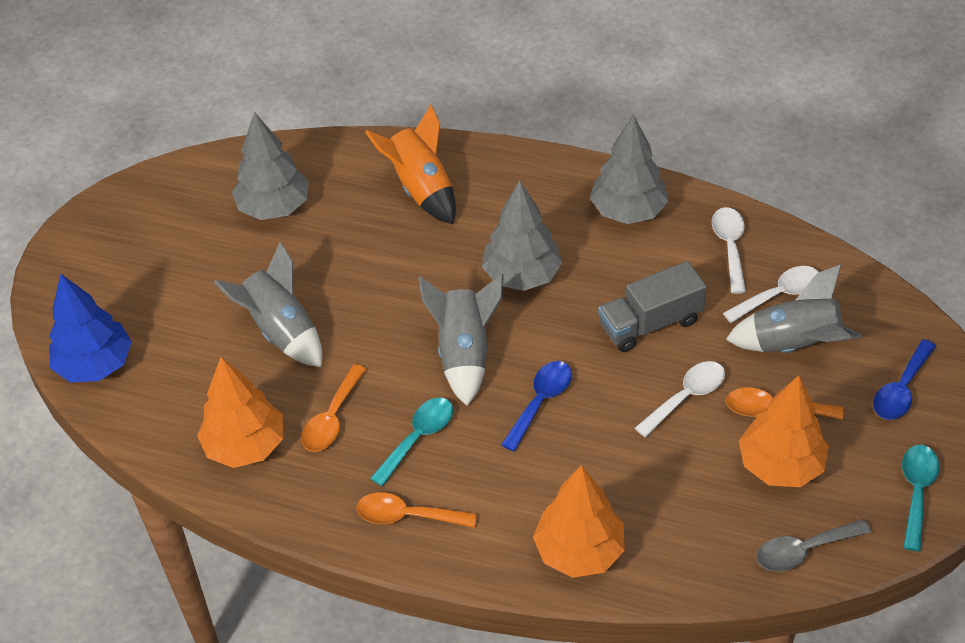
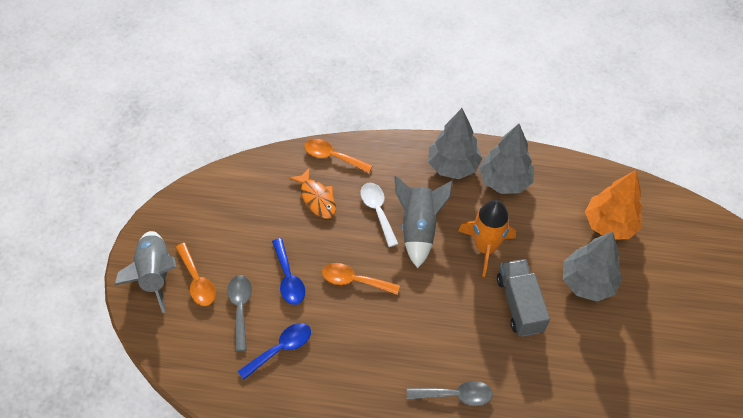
blue tree: [49,274,132,382] = 1 -> none = 0
grey rocket: [214,242,322,367] [418,274,504,406] [726,264,862,353] = 3 -> [115,231,176,313] [394,176,453,268] = 2
grey spoon: [757,519,872,572] = 1 -> [227,275,252,351] [407,381,493,406] = 2
orange fish: none = 0 -> [289,167,336,219] = 1
orange tree: [197,357,283,468] [533,465,625,578] [739,375,829,487] = 3 -> [585,170,642,239] = 1
turquoise spoon: [370,398,453,486] [902,445,940,551] = 2 -> none = 0
white spoon: [635,361,725,438] [712,207,746,294] [723,266,819,323] = 3 -> [361,183,398,247] = 1

